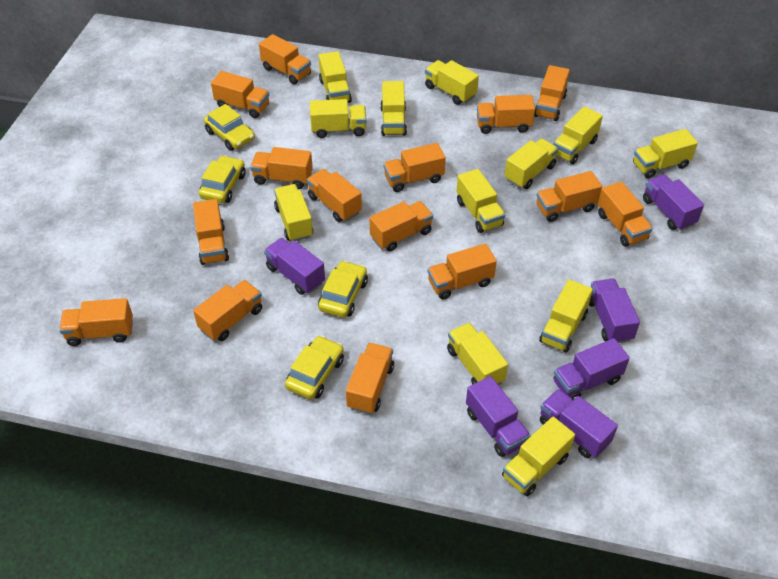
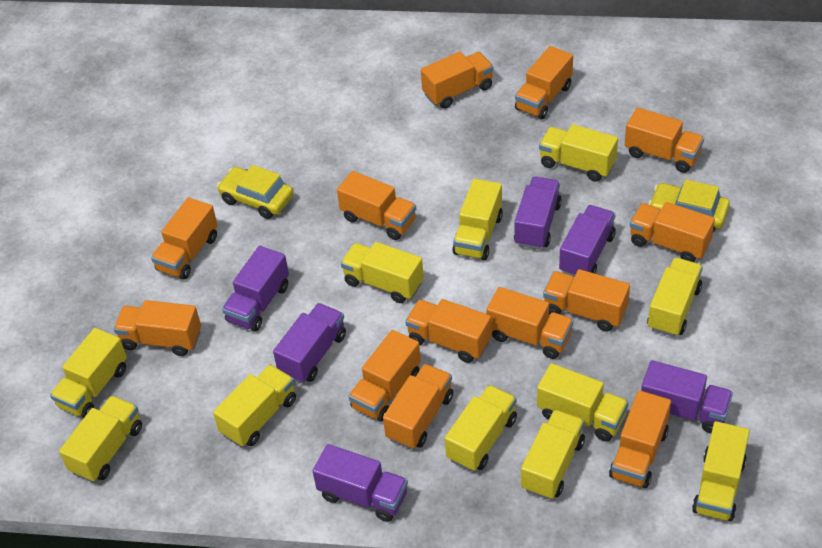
orange truck: [59,298,133,346] [193,199,229,265] [193,280,262,341] [211,71,269,118] [250,147,313,189] [259,34,311,84] [307,169,362,222] [346,343,394,414] [369,201,433,252] [383,143,446,192] [428,243,497,300] [477,95,535,134] [534,65,570,121] [536,171,602,222] [598,181,653,247] = 15 -> [114,300,201,356] [151,197,218,280] [337,171,416,240] [349,330,421,422] [383,364,453,449] [405,299,492,363] [421,52,494,108] [486,287,573,359] [515,46,573,119] [543,269,630,332] [609,390,671,488] [625,107,704,173] [630,202,715,262] = 13
yellow car: [199,155,246,203] [204,104,255,151] [285,335,344,399] [318,260,368,317] = 4 -> [217,165,293,219] [648,179,730,232] = 2
yellow truck: [274,184,313,241] [310,99,367,138] [319,51,352,103] [381,81,407,136] [425,60,479,105] [447,323,508,385] [456,169,505,233] [502,417,575,496] [505,139,558,189] [539,279,593,352] [553,106,603,164] [633,129,698,179] = 12 -> [50,328,127,418] [59,396,142,482] [213,364,296,447] [341,242,424,303] [445,385,517,471] [452,179,503,260] [521,409,585,500] [537,363,629,441] [539,124,618,182] [647,257,703,337] [692,421,750,522] = 11

